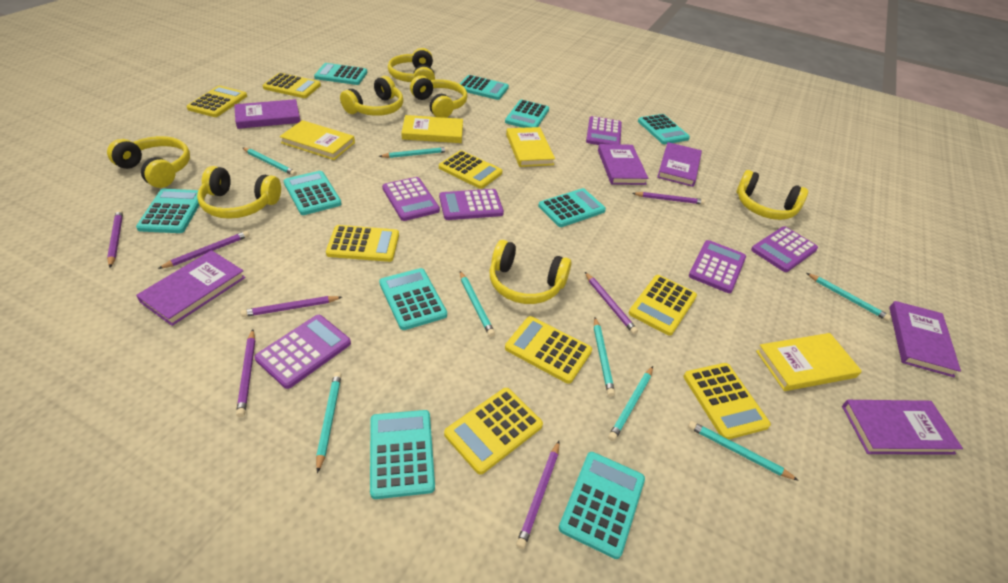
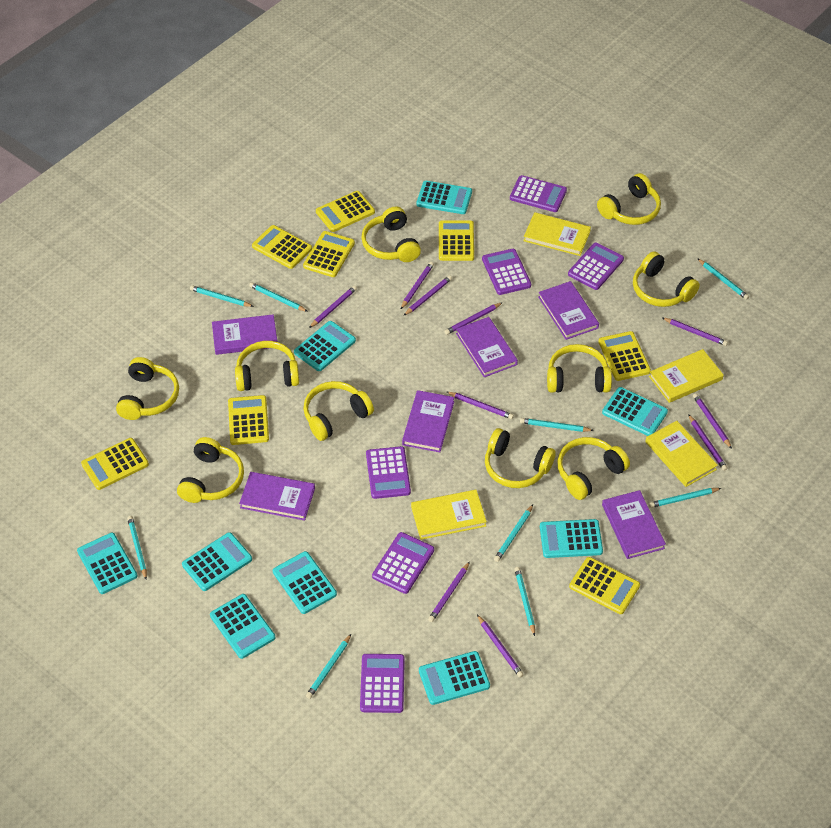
purple pencil: [107,209,123,268] [158,231,250,269] [236,329,255,417] [241,296,342,317] [516,441,559,549] [585,272,638,334] [632,192,705,205] = 7 -> [309,286,357,328] [401,262,434,309] [404,275,452,315] [428,561,470,622] [444,302,503,335] [447,392,514,419] [477,615,524,678] [663,318,728,346] [688,414,728,471] [693,393,732,449] = 10
turquoise calculator: [136,189,199,233] [284,171,342,215] [314,63,368,85] [370,410,435,499] [379,268,447,330] [460,75,509,100] [505,100,549,128] [538,188,606,227] [559,452,645,559] [638,114,690,144] = 10 -> [77,533,137,594] [182,532,252,591] [210,594,275,659] [273,551,337,614] [294,321,356,371] [417,181,472,214] [419,651,490,705] [540,519,603,558] [602,387,668,436] = 9
turquoise pencil: [243,148,297,176] [316,372,342,473] [379,147,449,158] [460,271,495,337] [594,317,615,397] [608,366,653,441] [688,421,799,481] [807,273,891,321] = 8 -> [127,516,147,579] [190,285,254,307] [249,282,308,312] [306,634,351,699] [494,505,533,562] [514,567,535,636] [520,418,594,432] [649,488,721,508] [697,258,749,300] = 9
yellow headphones: [107,136,190,188] [197,166,281,219] [340,76,403,116] [388,48,435,82] [410,76,467,118] [489,240,572,304] [737,170,808,220] = 7 -> [116,357,179,420] [177,437,244,503] [235,341,299,391] [304,381,374,441] [361,206,421,262] [485,428,556,488] [547,344,612,393] [557,437,630,500] [597,173,661,225] [633,251,700,307] = 10

